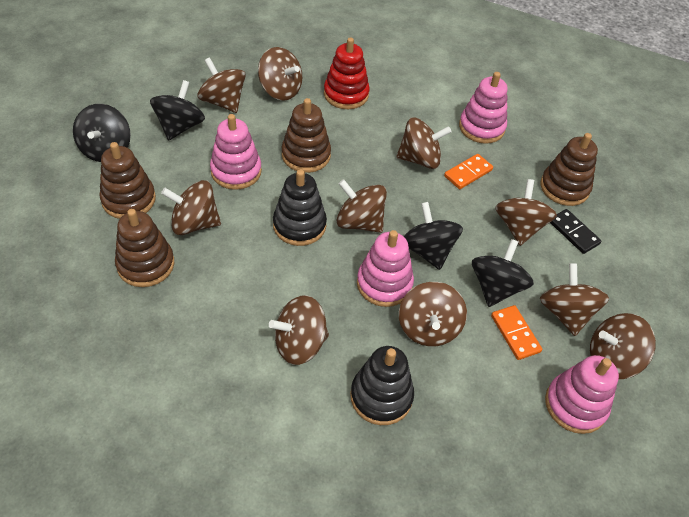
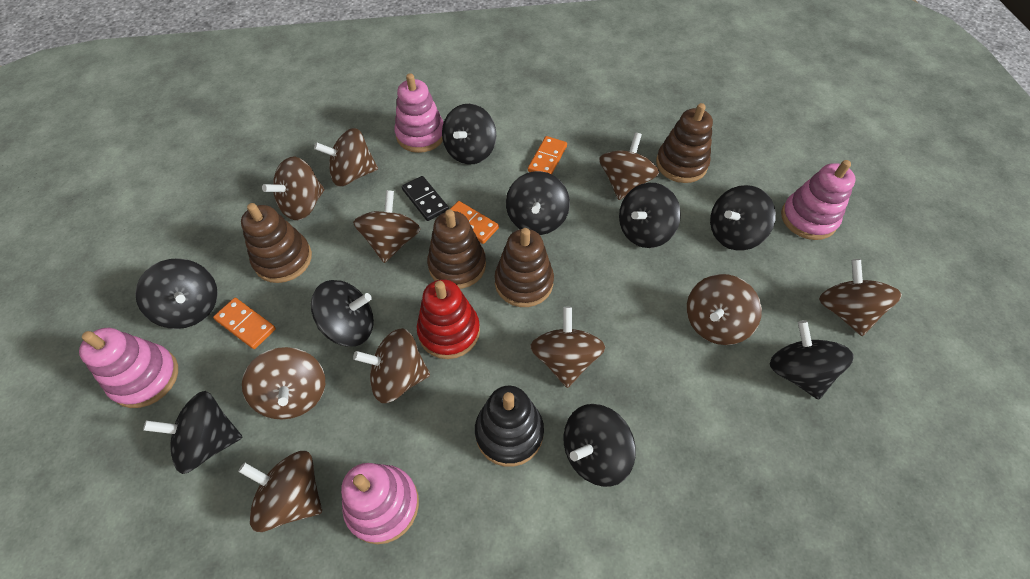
black spinning top: [73,104,131,162] [150,80,205,141] [404,202,463,270] [472,239,534,307] = 4 -> [135,258,218,329] [143,391,243,474] [311,280,374,347] [442,104,496,165] [506,171,570,235] [563,404,636,487] [619,183,681,248] [710,185,776,250] [770,320,854,400] = 9
black stacking toy: [273,170,327,246] [350,346,414,425] = 2 -> [475,386,544,467] = 1
orange domino: [444,154,493,189] [491,305,542,360] = 2 -> [213,298,276,349] [450,201,499,244] [528,136,567,174] = 3

